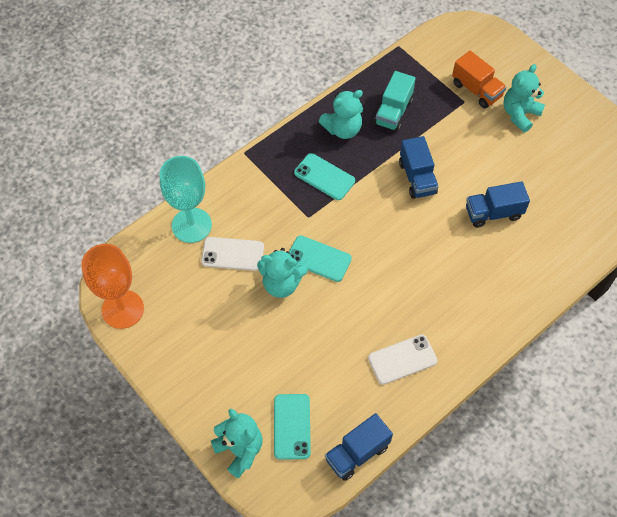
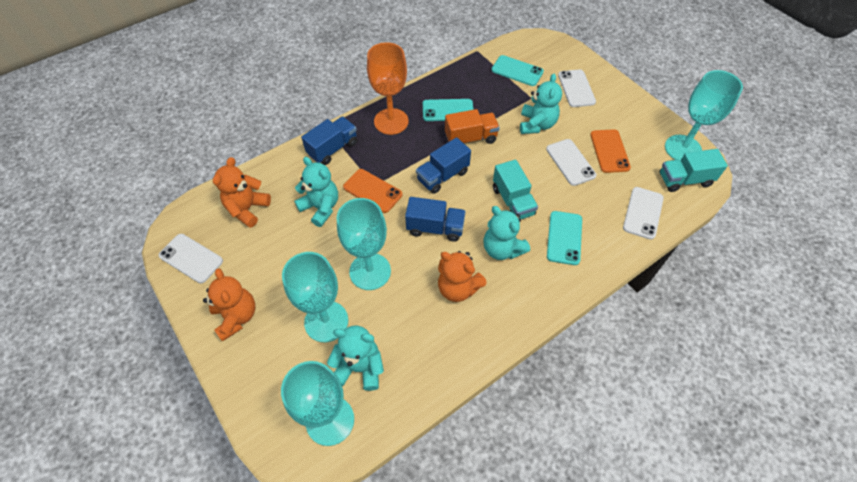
orange phone: none = 0 -> [343,169,402,213] [590,129,631,173] = 2
orange teddy bear: none = 0 -> [203,268,256,341] [213,157,271,228] [438,251,486,302] = 3
turquoise goblet: [160,156,212,243] = 1 -> [281,361,354,446] [282,252,348,342] [337,198,391,290] [665,70,743,160] = 4
turquoise truck: [374,71,416,131] = 1 -> [493,160,538,219] [659,149,728,192] = 2
white phone: [201,237,264,271] [368,334,438,385] = 2 -> [159,234,223,283] [546,139,597,186] [558,69,596,107] [623,187,664,239] = 4

